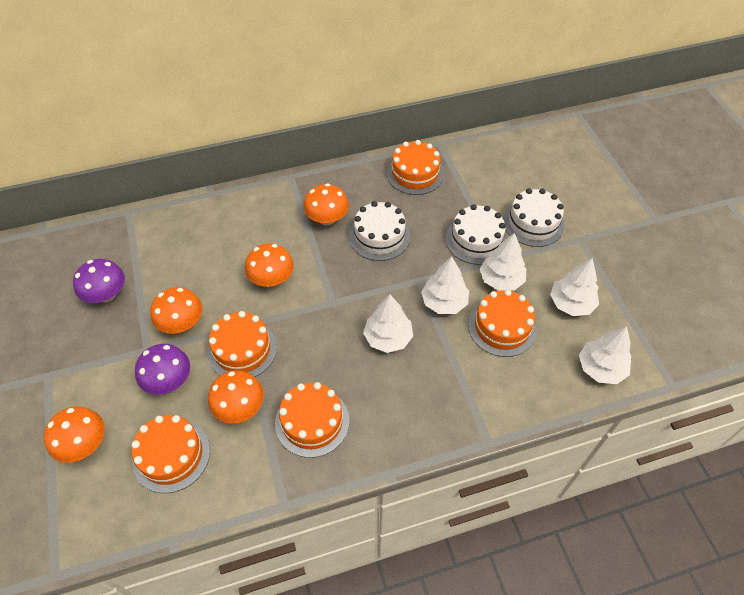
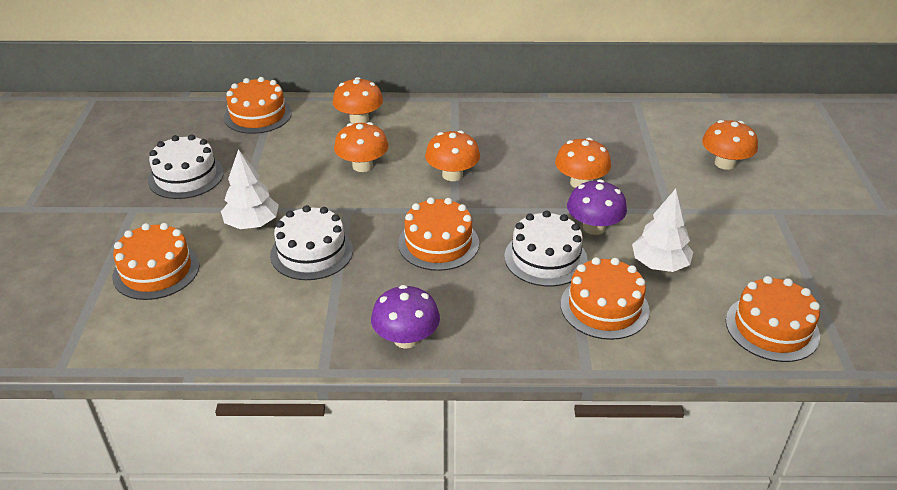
white tree: [363,294,413,353] [421,257,469,314] [480,233,526,291] [550,258,599,316] [579,326,632,384] = 5 -> [221,149,279,229] [632,189,693,272] = 2

